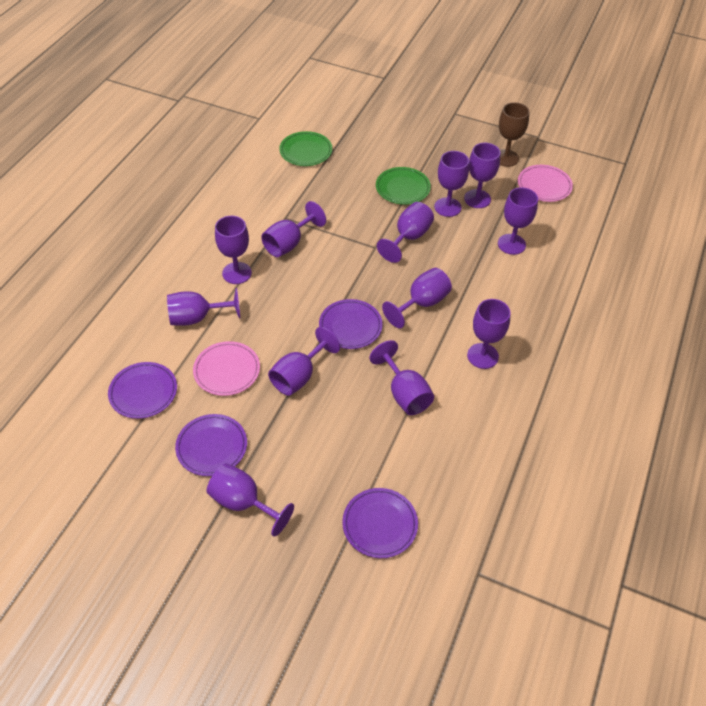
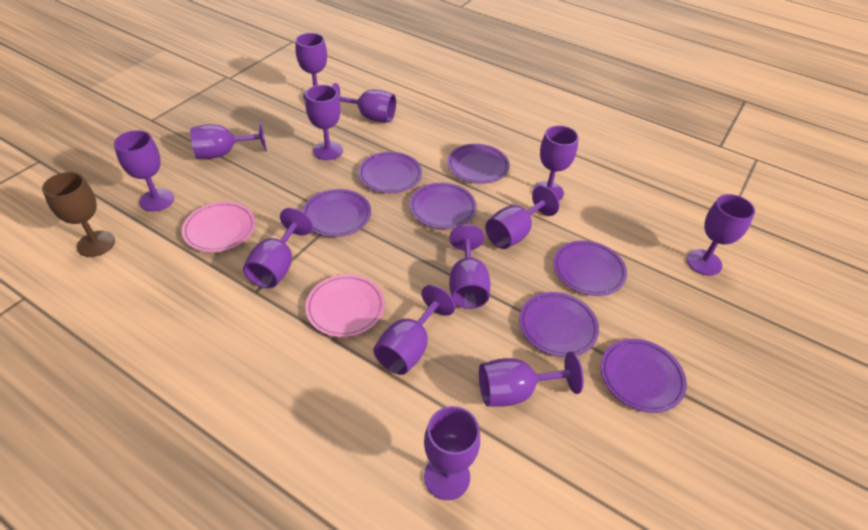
green plate: [279,131,332,166] [376,167,431,205] = 2 -> none = 0
purple goblet: [167,288,240,326] [207,463,294,537] [215,216,252,284] [261,201,326,257] [268,327,340,396] [369,340,434,415] [377,202,434,263] [382,268,452,328] [434,151,469,217] [464,143,500,208] [467,299,511,369] [498,187,538,255] = 12 -> [114,130,174,212] [190,120,267,159] [243,208,313,289] [296,33,327,99] [305,85,343,160] [331,83,396,122] [373,285,455,375] [424,406,480,500] [449,225,490,309] [479,351,584,407] [485,186,559,249] [533,125,579,201] [687,194,755,276] = 13
purple plate: [108,362,177,419] [175,414,247,476] [319,299,383,349] [342,488,418,558] = 4 -> [302,189,371,237] [358,152,422,193] [410,183,477,229] [448,144,510,184] [519,292,599,357] [553,241,627,296] [601,339,687,413] = 7

